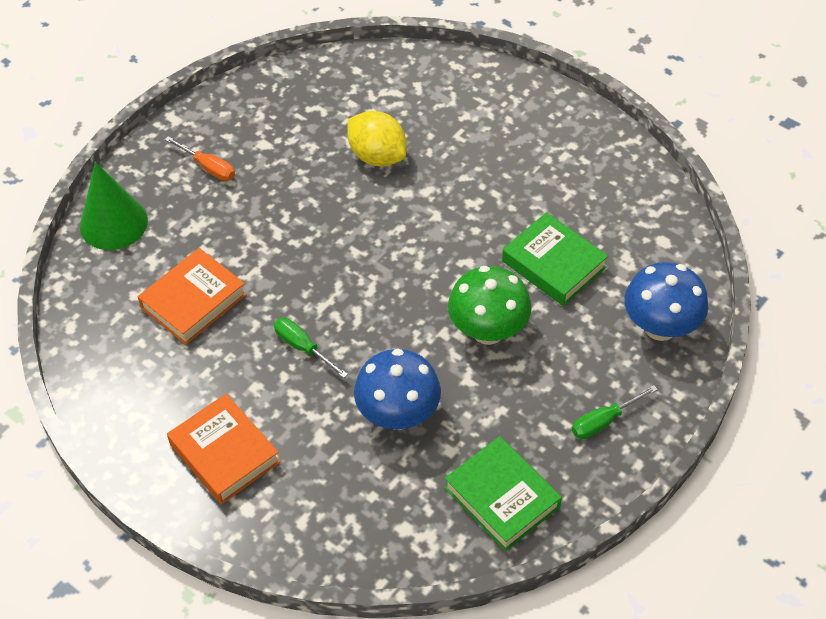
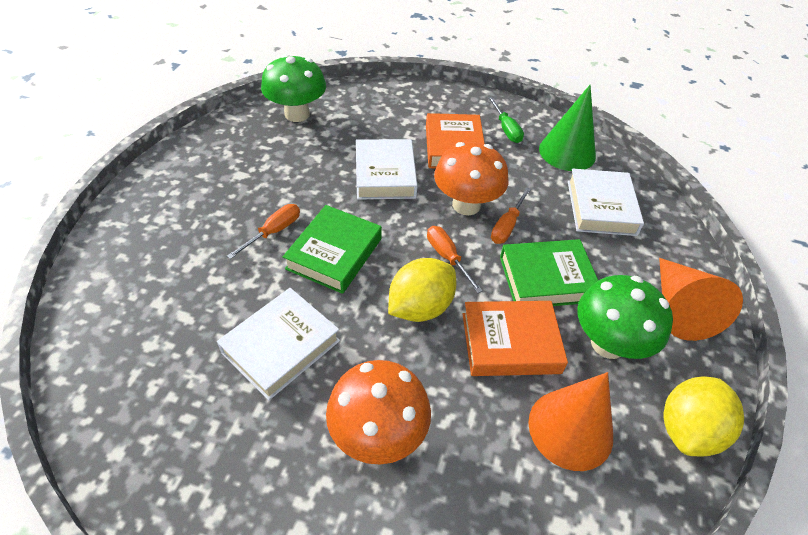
blue mushroom: [354,349,441,430] [624,262,708,341] = 2 -> none = 0
green mushroom: [448,266,532,345] = 1 -> [261,54,326,122] [578,275,673,359] = 2
green screwdriver: [274,318,348,378] [572,385,658,439] = 2 -> [488,97,524,143] = 1
orange cone: none = 0 -> [528,372,613,471] [659,258,743,341] = 2
orange mushroom: none = 0 -> [326,360,431,464] [434,142,508,215] = 2
orange screwdriver: [165,136,235,181] = 1 -> [227,204,300,259] [427,226,483,293] [491,187,531,244] = 3
white book: none = 0 -> [217,288,340,400] [356,139,418,200] [568,168,644,236] = 3
yellow lemon: [347,111,407,166] = 1 -> [388,258,456,322] [664,376,744,456] = 2

